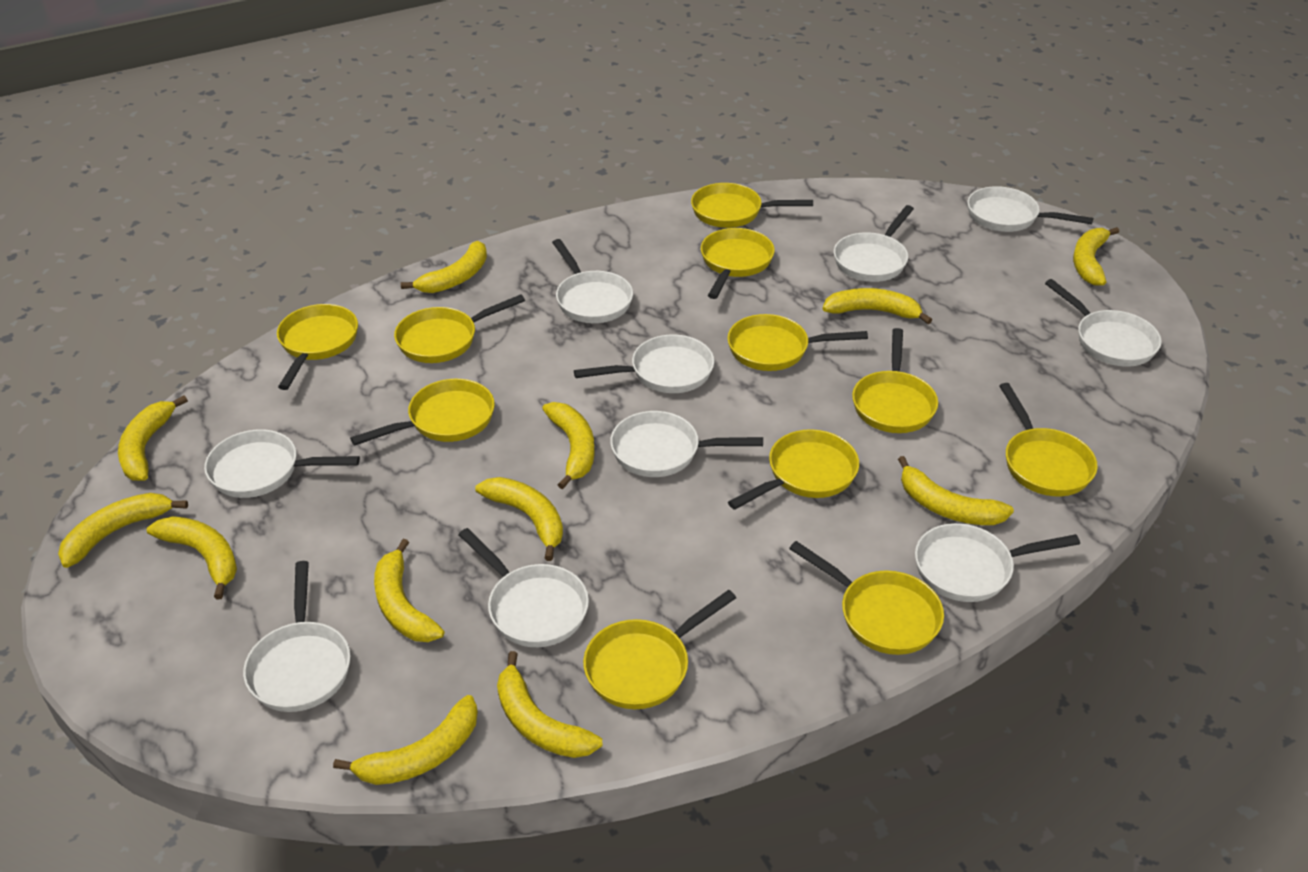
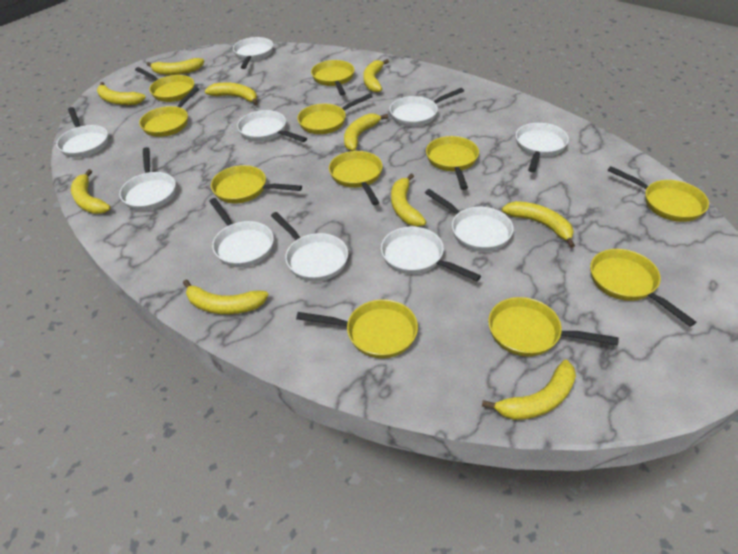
yellow banana: [58,493,188,568] [118,395,188,481] [147,516,237,599] [333,695,478,785] [374,539,444,642] [401,241,487,293] [475,477,563,561] [497,651,603,758] [542,402,595,489] [823,288,932,324] [898,456,1014,525] [1073,227,1119,286] = 12 -> [71,169,111,214] [97,82,146,105] [146,58,204,75] [183,280,268,314] [205,83,258,105] [344,113,388,151] [363,59,389,93] [391,173,426,226] [482,360,576,420] [502,201,575,248] = 10

